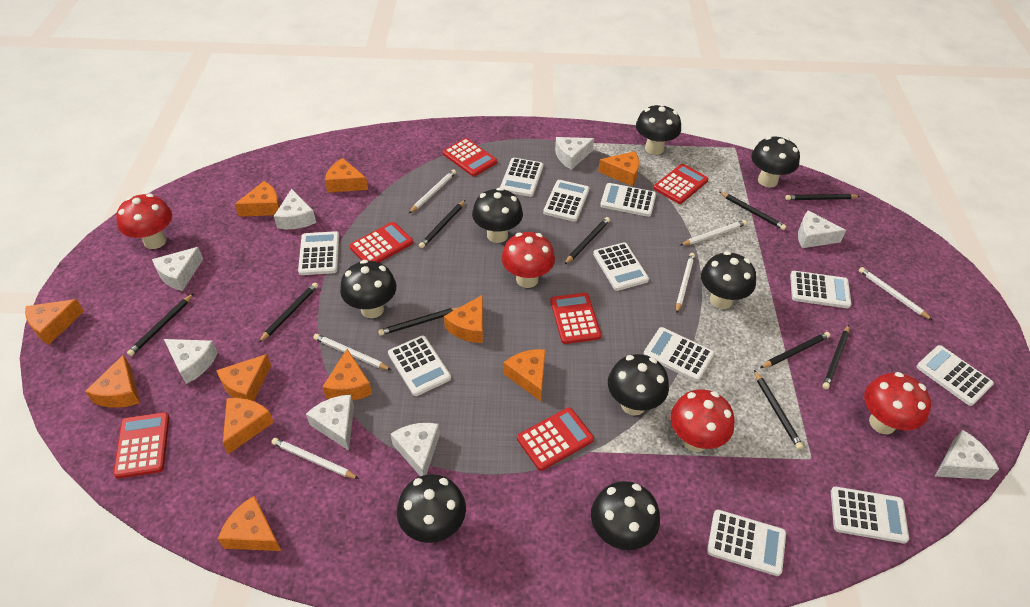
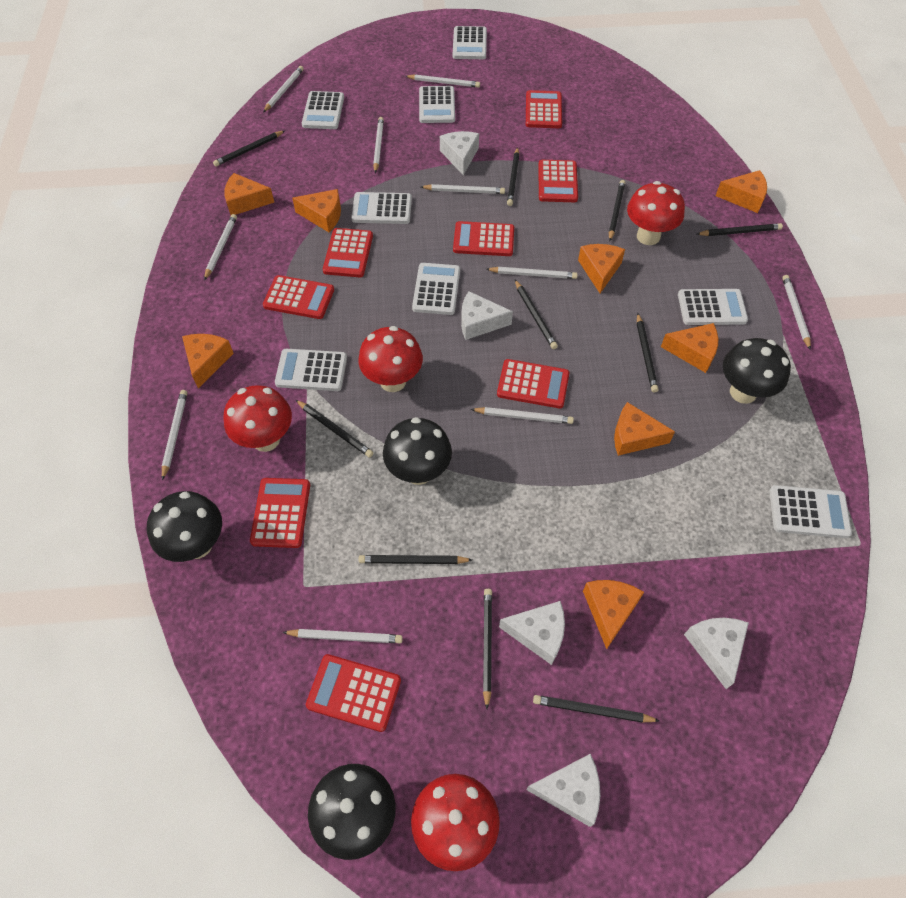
black mushroom: [340,260,396,318] [397,474,466,543] [472,188,523,243] [591,481,660,550] [608,354,669,415] [636,104,681,155] [701,251,756,309] [751,136,800,188] = 8 -> [147,491,222,562] [308,764,396,860] [383,417,452,485] [723,338,791,404] = 4
orange cheese: [25,299,84,345] [85,354,140,408] [216,354,271,401] [218,496,281,551] [223,398,274,454] [235,181,280,217] [323,349,372,400] [325,158,368,193] [444,295,483,343] [504,349,545,401] [598,151,639,186] = 11 -> [182,334,234,389] [224,173,274,215] [292,189,341,232] [578,244,625,293] [583,580,644,649] [614,402,675,456] [661,323,718,373] [716,170,767,213] = 8
red calculator: [113,412,170,479] [349,222,413,263] [443,138,497,177] [517,407,594,471] [550,293,601,344] [653,164,709,204] = 6 -> [250,478,310,548] [263,275,334,319] [306,654,401,732] [323,228,373,277] [453,221,514,256] [497,359,570,408] [526,90,562,128] [538,160,578,202] = 8
white calculator: [298,231,339,275] [388,335,451,396] [500,158,543,197] [543,180,589,222] [593,242,649,291] [600,183,656,217] [643,327,714,382] [707,510,786,576] [790,271,852,308] [831,486,909,544] [916,345,994,406] = 11 -> [275,349,347,391] [302,91,344,129] [351,192,412,224] [412,263,460,315] [419,86,455,123] [453,26,487,59] [678,289,748,325] [769,485,852,538] = 8
white cheese: [152,247,203,291] [164,339,218,384] [274,189,316,229] [306,395,354,451] [391,423,440,476] [555,137,594,170] [798,211,846,248] [935,430,999,480] = 8 -> [440,131,479,175] [461,291,513,340] [499,601,565,665] [526,753,600,827] [684,618,749,689] = 5
white pencil: [271,438,359,479] [314,334,391,370] [409,169,456,213] [676,253,695,313] [680,220,747,246] [859,267,932,320] = 6 -> [162,390,187,480] [204,214,237,280] [263,66,304,112] [282,629,403,643] [373,117,384,173] [405,74,480,88] [421,184,505,194] [471,407,574,424] [486,267,578,279] [782,275,811,350] = 10

